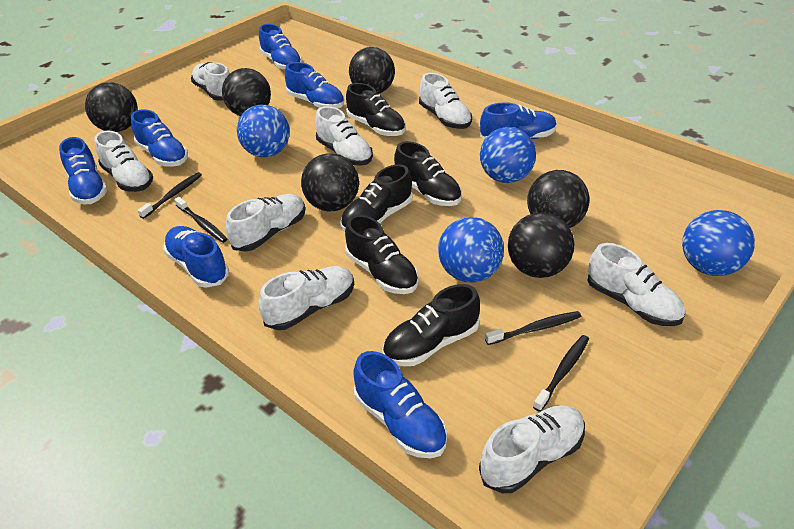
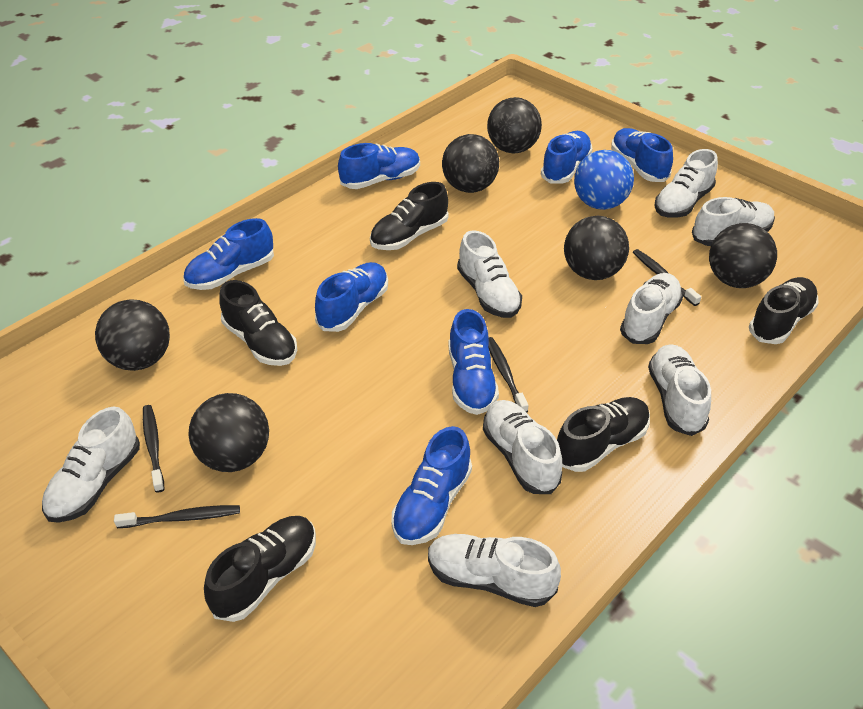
blue ball: [237,105,290,157] [438,217,504,282] [480,127,536,183] [682,210,755,276] = 4 -> [574,150,634,210] = 1

